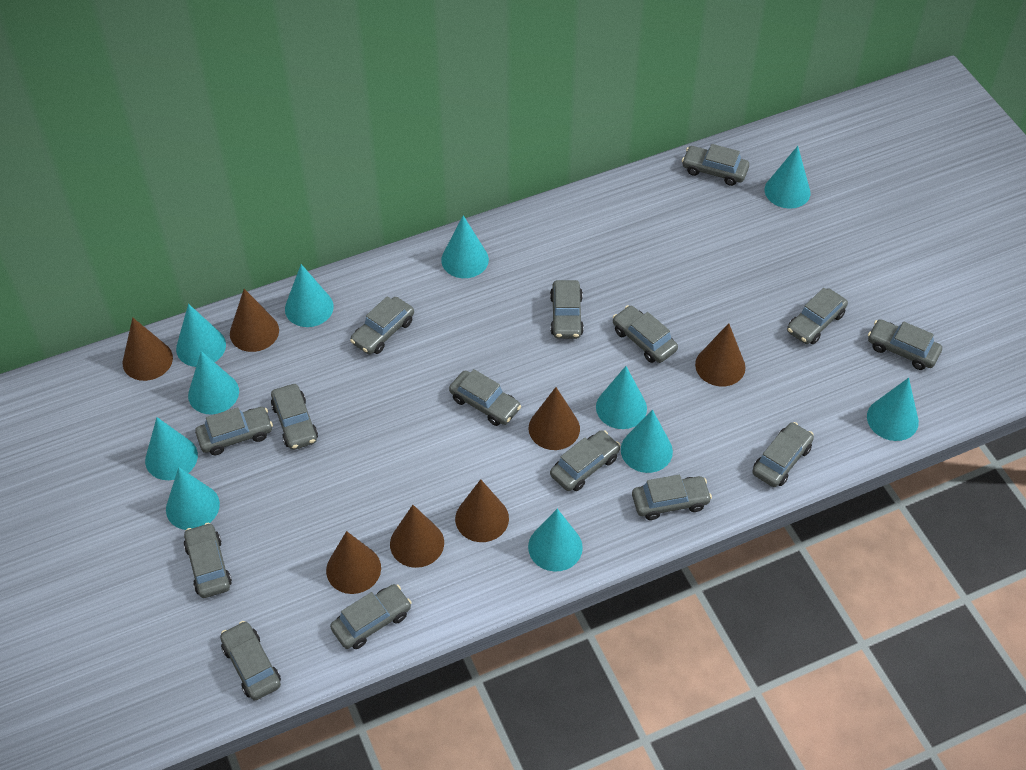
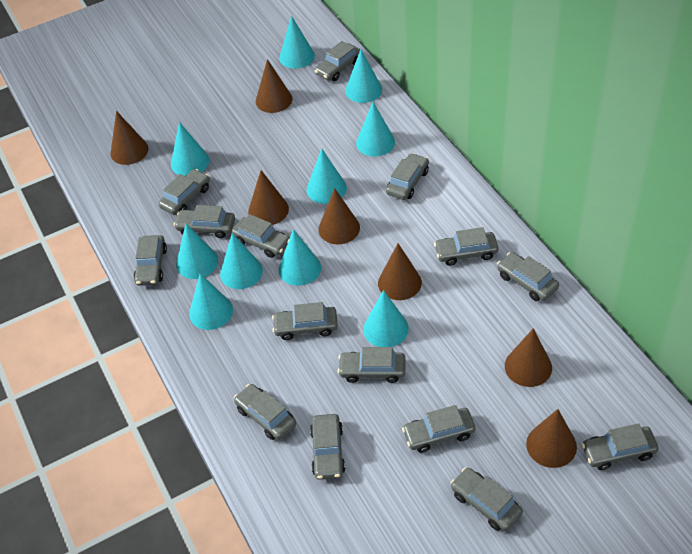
turquoise cone: [145,417,198,480] [166,467,220,530] [176,304,226,367] [188,351,239,414] [285,264,334,327] [441,215,489,278] [528,509,583,572] [596,366,647,429] [621,410,673,473] [764,146,811,208] [867,378,919,441] = 11 -> [171,122,209,176] [176,223,218,279] [189,273,233,330] [220,233,263,289] [279,16,315,69] [279,229,321,286] [307,148,347,204] [345,49,382,103] [356,102,395,157] [363,290,409,347] = 10

